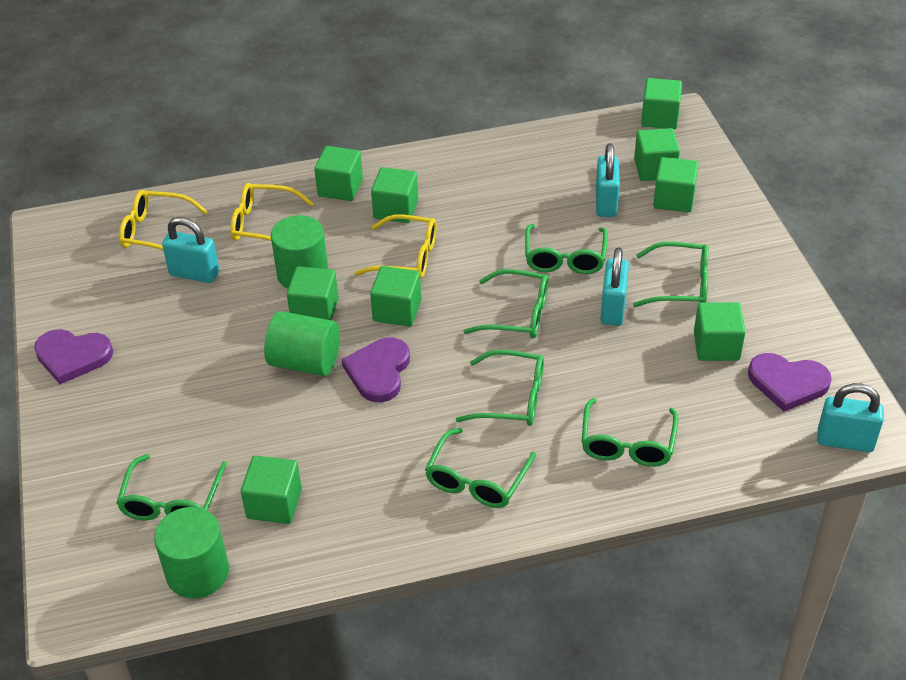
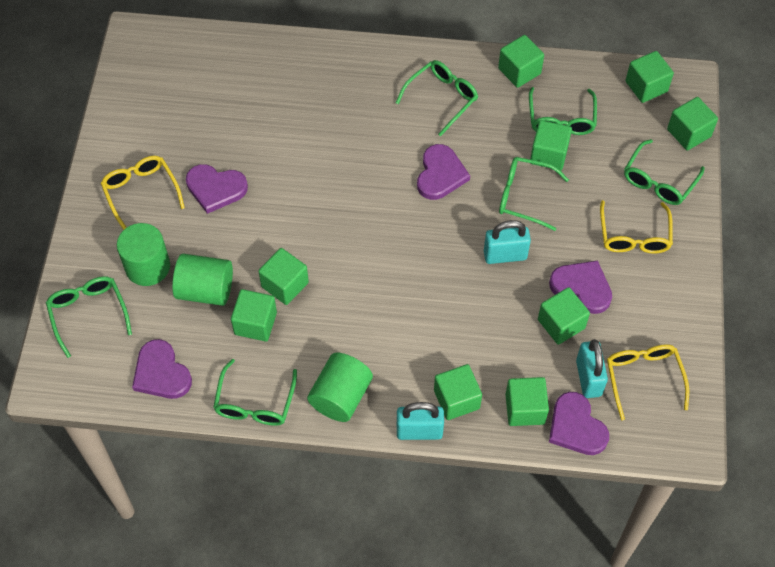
green glasses: [116,454,227,520] [425,428,536,508] [456,350,544,426] [463,269,549,339] [525,224,608,274] [581,398,679,467] [633,242,709,307] = 7 -> [46,276,132,358] [213,359,297,426] [396,60,478,137] [499,157,569,231] [529,87,597,135] [624,139,705,205] = 6
purple heart: [34,329,113,384] [342,338,410,402] [748,353,832,412] = 3 -> [132,339,192,399] [186,164,248,214] [417,144,470,200] [549,260,612,314] [549,392,609,455] = 5
turquoise padlock: [162,217,220,283] [596,143,620,217] [600,247,629,326] [817,383,884,452] = 4 -> [397,402,444,440] [484,220,531,264] [576,339,608,398] = 3

